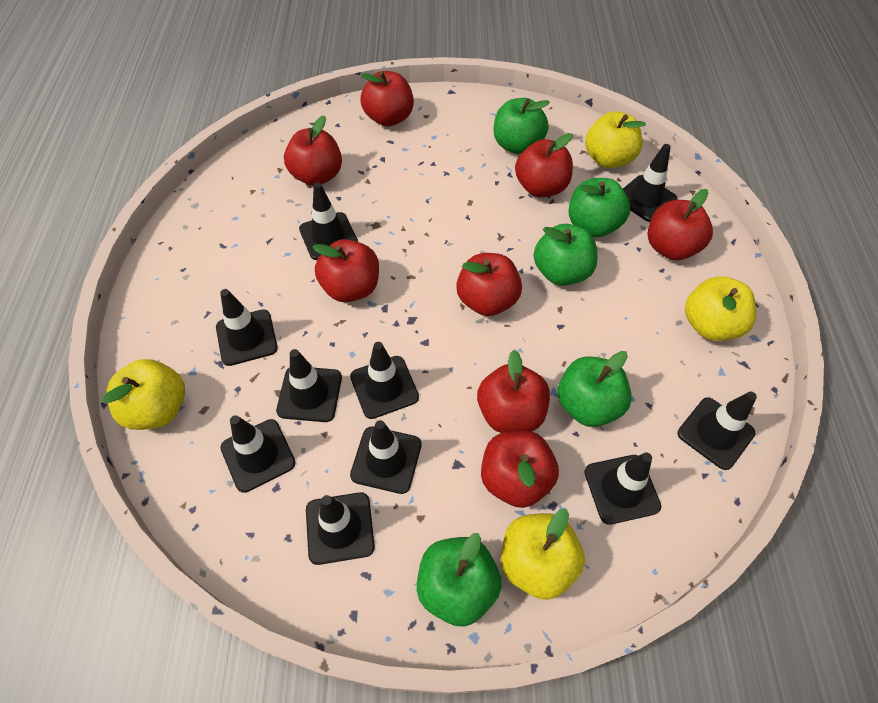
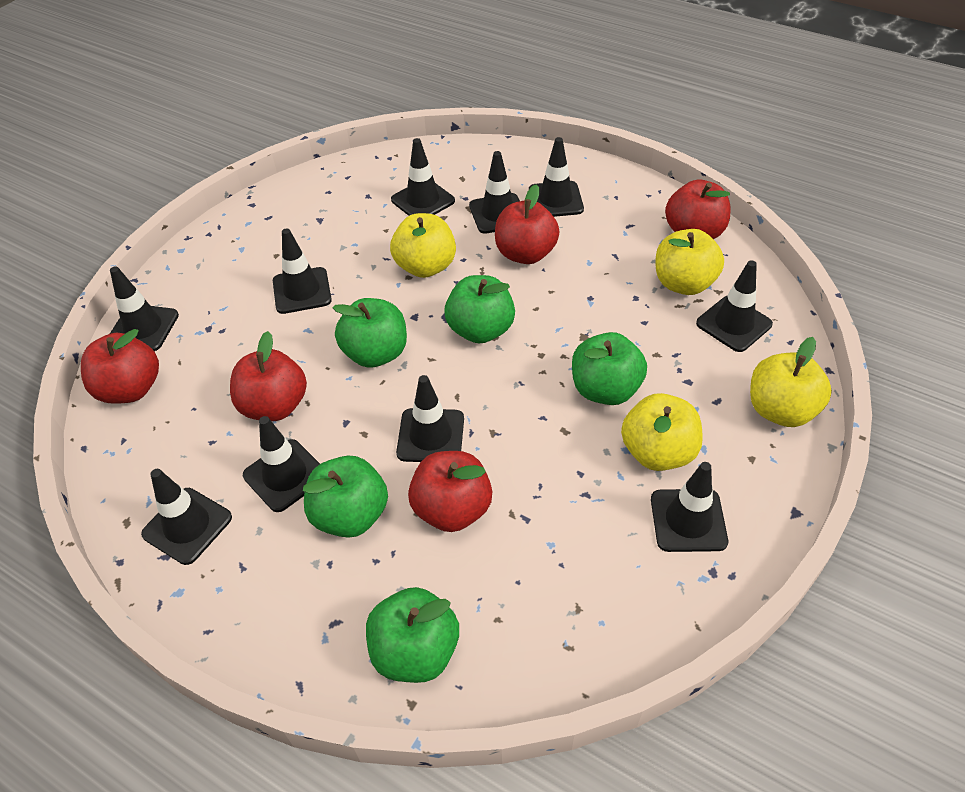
red apple: [284,115,342,186] [313,239,379,302] [360,71,414,127] [456,253,522,316] [477,350,550,433] [481,431,559,508] [515,133,573,197] [647,189,713,260] = 8 -> [81,329,159,404] [230,331,307,421] [408,451,492,532] [495,184,560,264] [665,180,730,239] = 5

